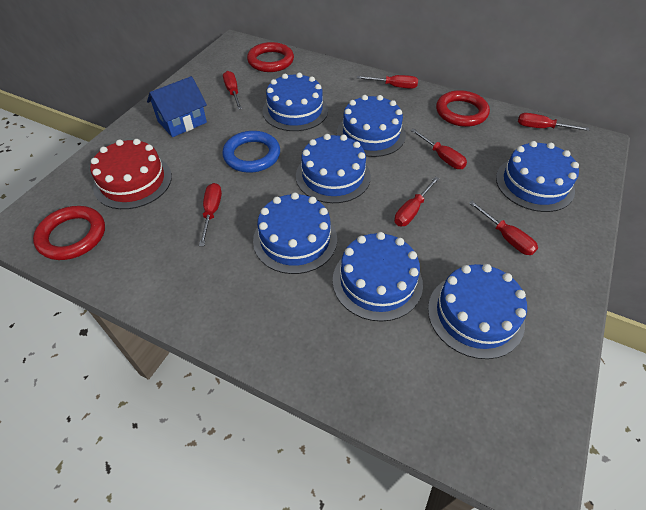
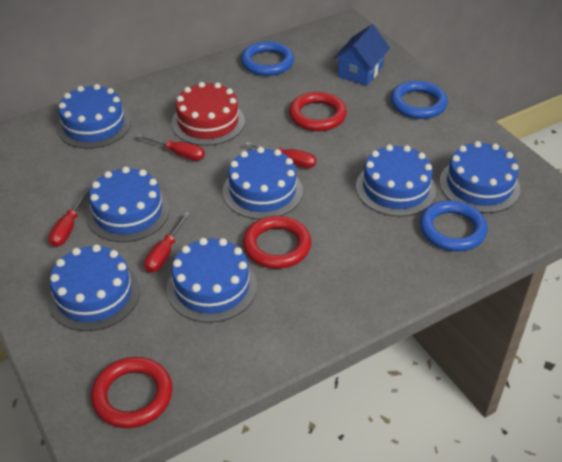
blue ring: [222,131,280,173] = 1 -> [241,41,294,76] [391,81,448,119] [420,200,487,251] = 3
red screwdriver: [199,183,222,246] [223,71,242,110] [357,75,418,89] [394,177,439,226] [410,128,467,169] [469,201,538,255] [518,113,589,131] = 7 -> [48,188,90,247] [137,134,205,161] [144,212,190,273] [245,142,316,168] = 4

